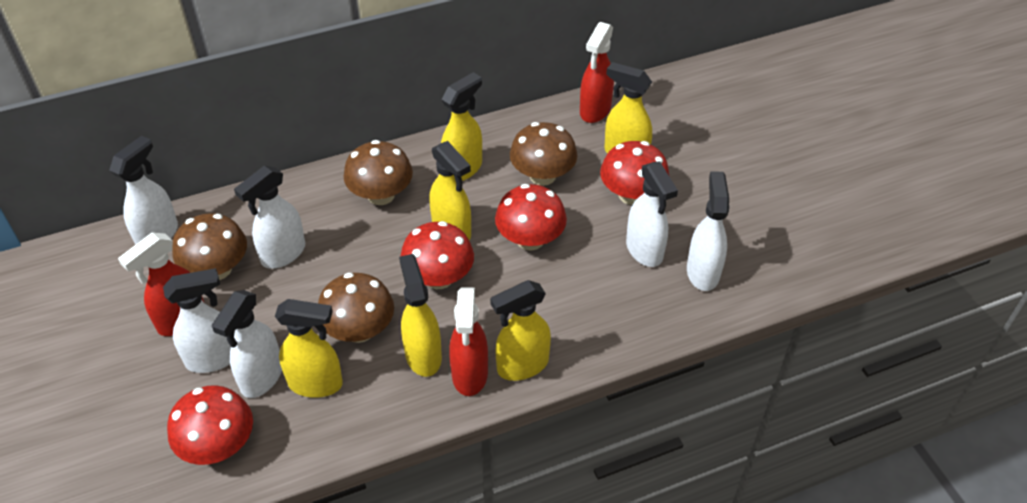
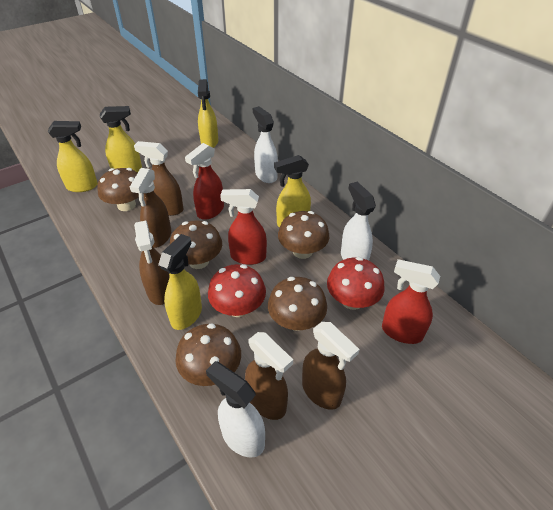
brown mushroom: [172,213,247,280] [318,272,394,343] [343,140,413,205] [510,122,577,186] = 4 -> [97,168,139,211] [170,220,222,269] [175,323,241,386] [268,277,327,331] [278,211,329,259] = 5
brown spray bottle: none = 0 -> [130,168,171,248] [134,141,183,216] [134,221,169,305] [245,332,293,420] [302,322,360,410] = 5
red mushroom: [167,385,253,465] [401,221,474,289] [495,184,567,251] [600,141,669,205] = 4 -> [208,264,266,317] [327,257,385,310] = 2
white spray bottle: [109,136,178,245] [163,268,235,373] [212,290,282,398] [234,166,305,269] [626,161,678,267] [687,171,729,291] = 6 -> [206,361,265,458] [253,106,278,183] [341,182,376,261] = 3
yellow spray bottle: [275,299,343,398] [399,254,442,377] [429,141,471,240] [441,72,482,181] [490,280,551,381] [605,62,652,154] = 6 -> [48,121,98,192] [100,106,142,173] [158,234,202,330] [198,79,218,148] [274,155,311,227] = 5

